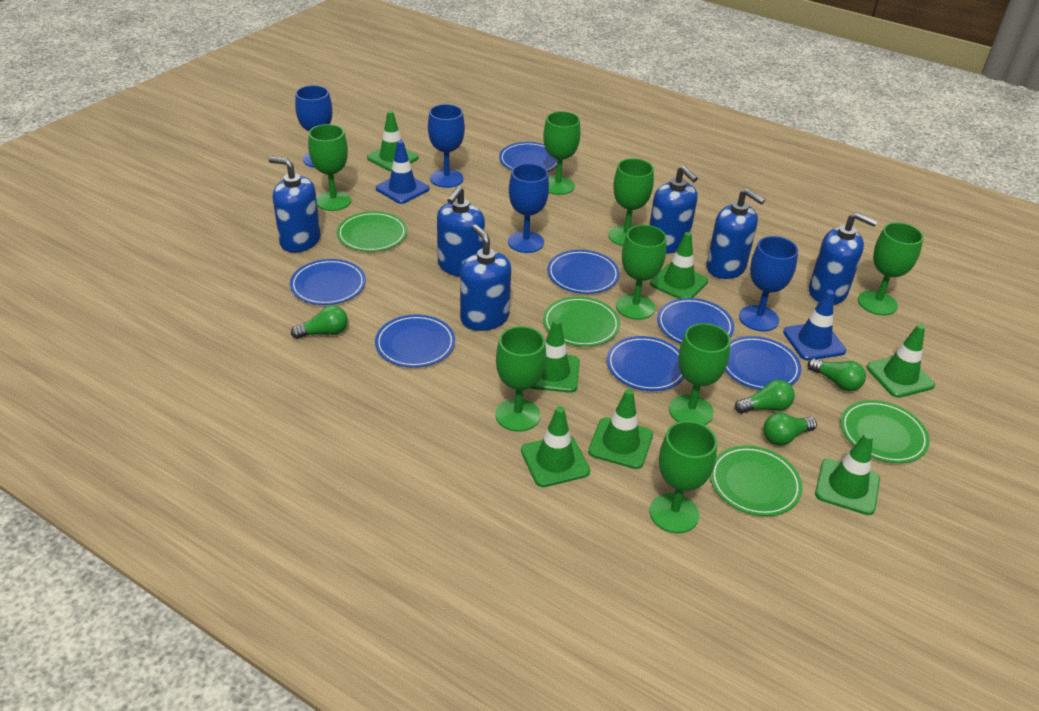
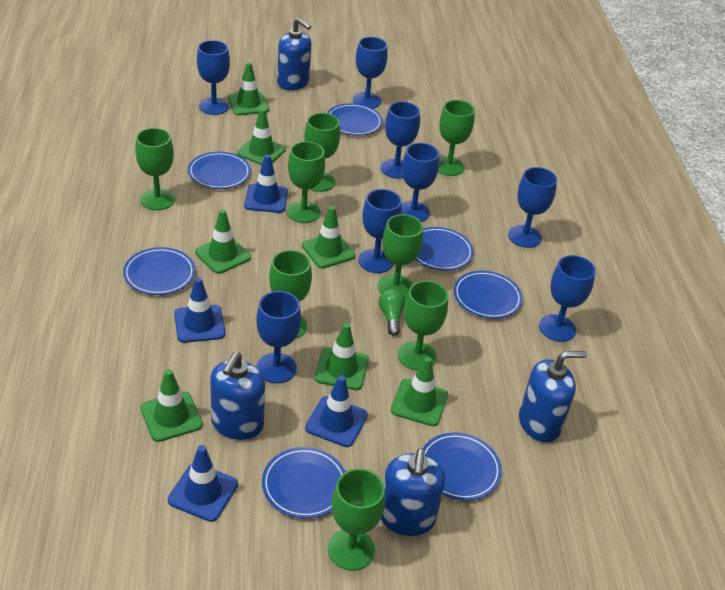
blue goblet: [295,85,332,168] [428,104,465,188] [508,163,549,253] [739,236,798,331] = 4 -> [197,40,230,115] [256,291,301,383] [353,37,388,108] [358,189,402,273] [381,101,420,179] [402,143,439,222] [508,167,557,248] [539,255,596,342] = 8
blue soap dispenser: [269,156,321,253] [437,186,485,277] [460,225,511,331] [650,166,698,253] [706,189,765,279] [809,212,877,305] = 6 -> [210,352,265,440] [277,18,311,90] [381,448,445,536] [519,351,587,442] = 4
blue traffic cone: [376,140,430,204] [783,290,846,360] = 2 -> [168,445,238,522] [174,277,225,343] [244,154,288,213] [305,375,368,447] = 4
green light bulb: [291,305,348,339] [735,380,795,414] [763,413,817,445] [808,358,866,391] = 4 -> [379,289,405,336] = 1
green plate: [337,211,407,252] [543,297,620,347] [710,445,803,516] [841,400,930,463] = 4 -> none = 0

